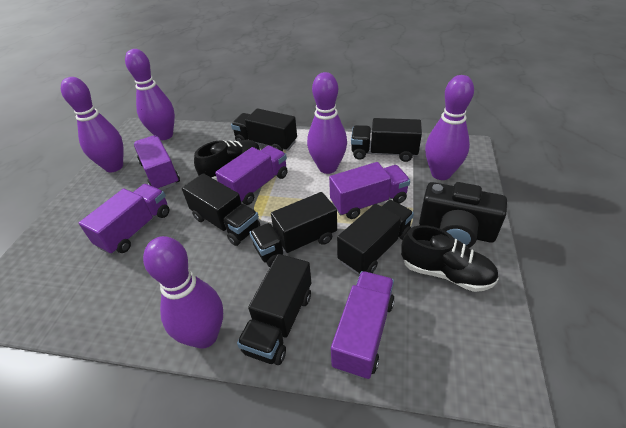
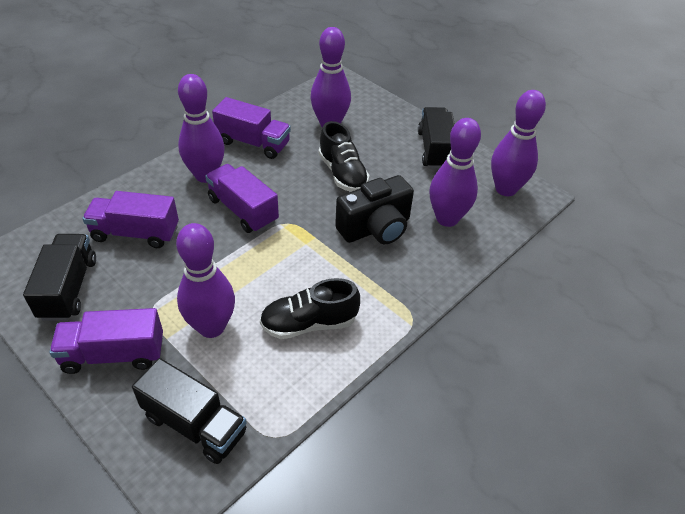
black truck: [182,173,260,246] [231,108,297,152] [237,254,311,365] [249,192,337,267] [337,200,414,275] [351,118,422,162] = 6 -> [23,234,96,321] [132,358,247,464] [418,107,455,169] = 3
purple truck: [79,184,169,255] [134,135,180,190] [215,145,288,205] [329,162,410,219] [331,271,395,379] = 5 -> [49,308,163,374] [82,191,179,248] [205,164,279,233] [212,97,291,159] = 4

